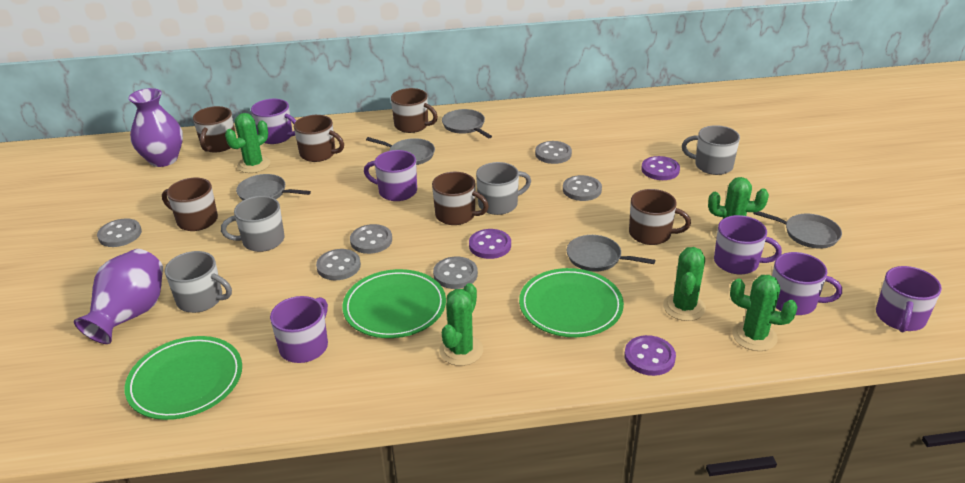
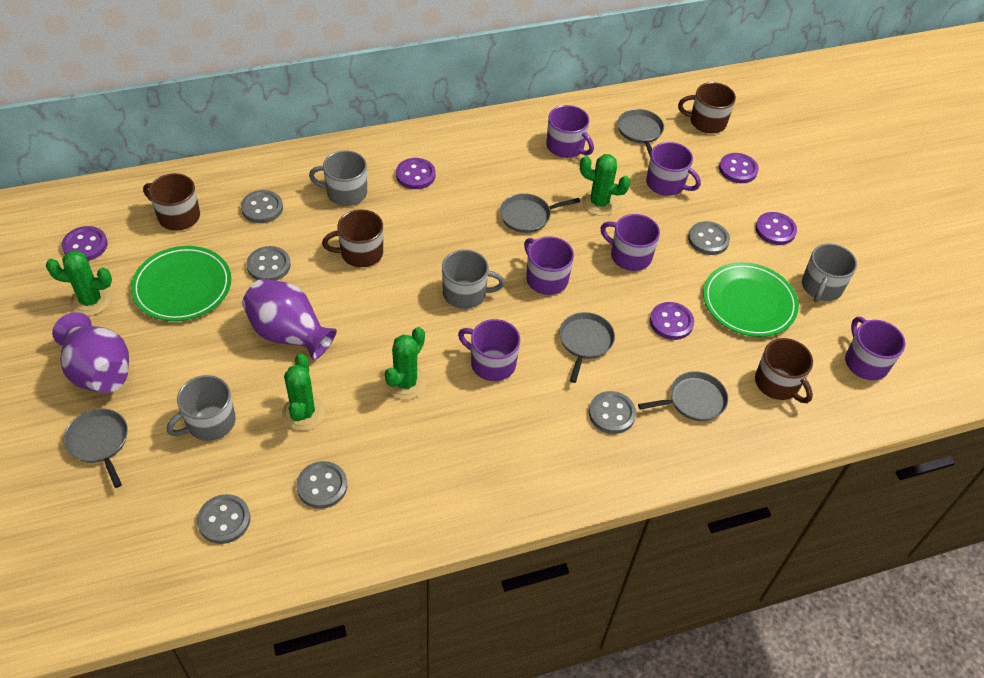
brown mug: [162,178,218,231] [193,106,235,152] [294,115,344,162] [391,88,438,133] [432,172,489,225] [629,189,691,245] = 6 -> [143,173,200,231] [322,209,383,267] [678,82,736,133] [755,338,813,403] = 4
green cactus: [225,113,270,173] [439,283,483,366] [663,247,706,321] [708,177,769,239] [730,275,798,351] = 5 -> [46,250,112,316] [282,354,325,431] [385,327,427,400] [580,154,631,216] = 4
green plate: [125,336,242,420] [342,269,446,338] [519,268,624,337] = 3 -> [131,246,231,321] [703,262,799,337] = 2
purple button: [469,229,511,259] [625,335,676,376] [641,156,680,180] = 3 -> [62,226,108,261] [396,158,435,189] [650,302,694,340] [719,153,759,183] [755,212,797,245] = 5

